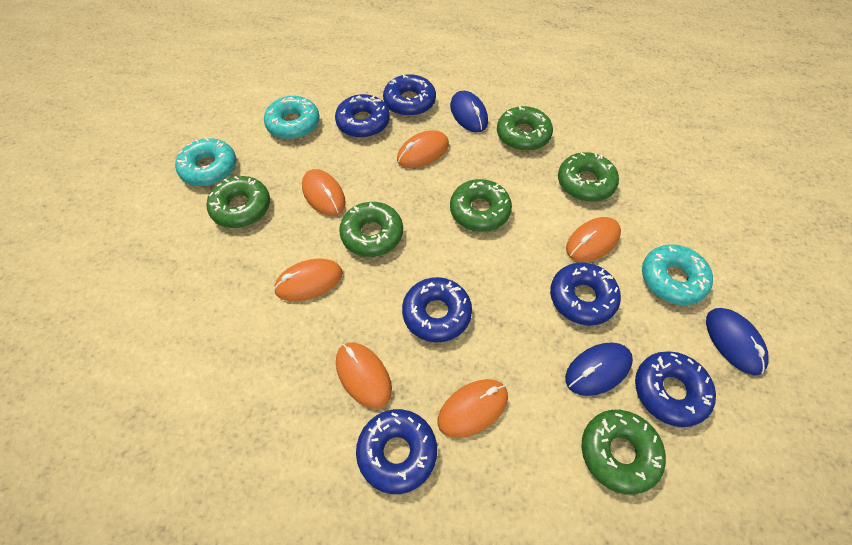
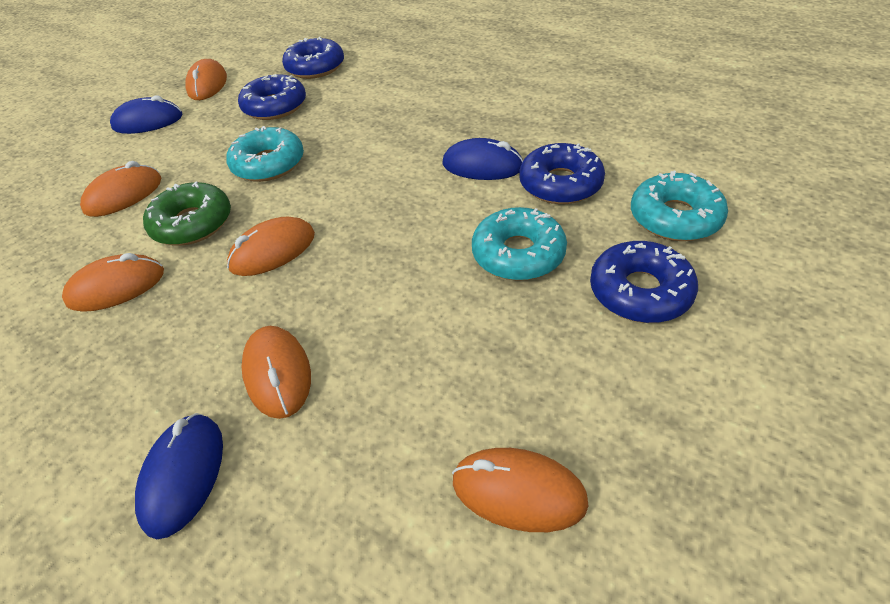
blue donut: [335,94,390,138] [356,409,437,494] [383,74,436,116] [402,277,472,342] [550,262,621,326] [635,351,716,427] = 6 -> [238,74,306,120] [282,37,344,79] [520,143,605,204] [590,241,698,323] = 4
green donut: [207,176,270,228] [339,202,403,257] [450,179,512,232] [497,106,553,151] [558,152,619,202] [582,410,666,495] = 6 -> [143,182,231,246] = 1

